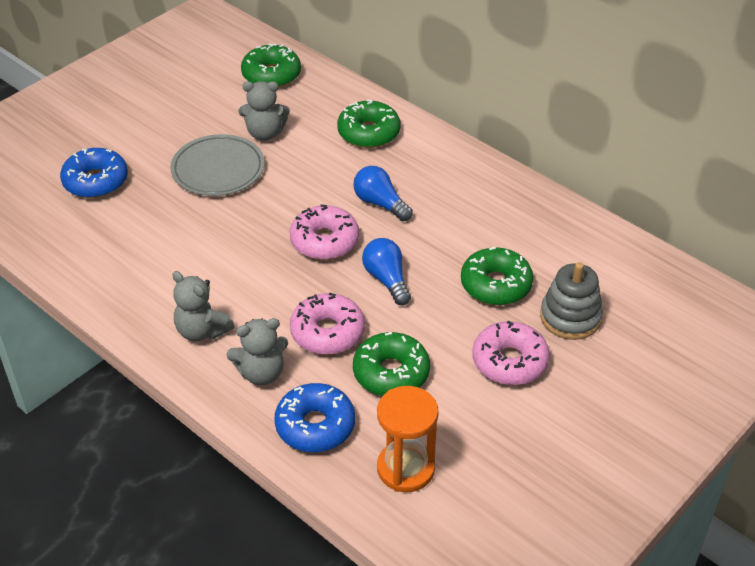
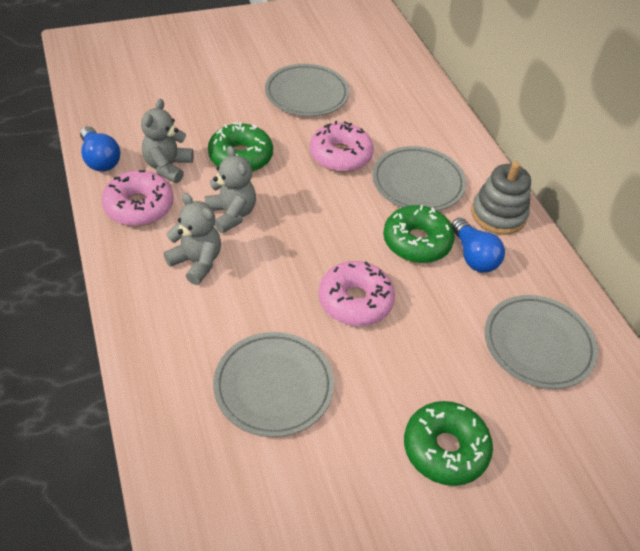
blue donut: [60,148,128,198] [274,383,355,452] = 2 -> none = 0
green donut: [241,43,301,88] [337,99,401,148] [353,332,430,396] [461,247,533,305] = 4 -> [208,122,273,172] [383,205,455,263] [404,401,493,486] = 3
grey plate: [170,134,265,196] = 1 -> [213,332,334,437] [265,64,349,116] [372,146,466,211] [485,295,598,389] = 4
orange hourglass: [377,386,439,492] = 1 -> none = 0

